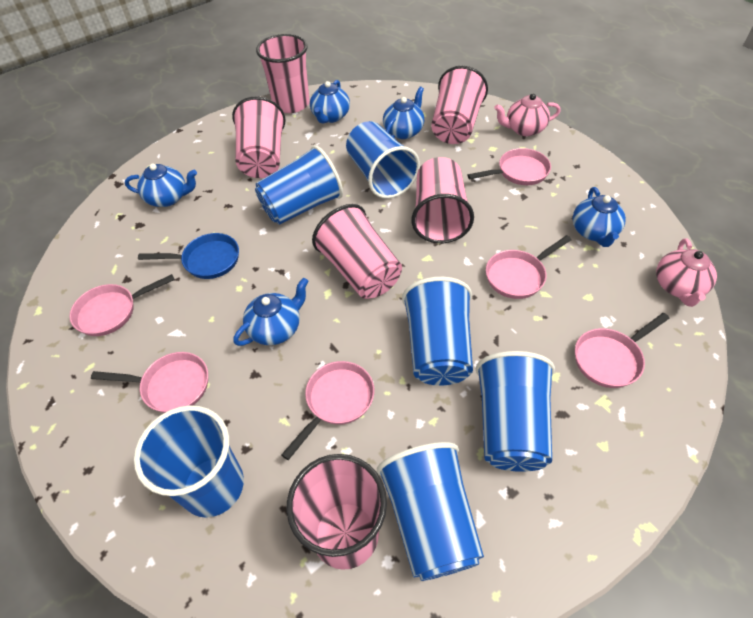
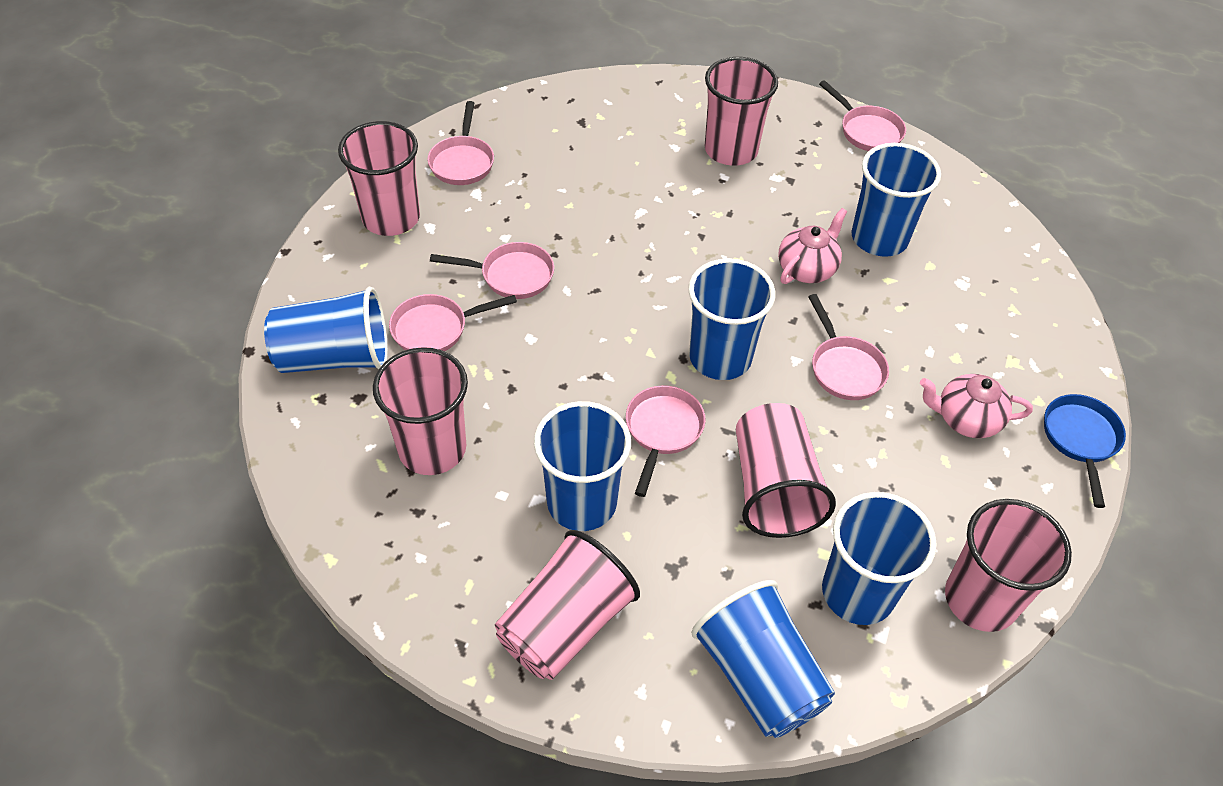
blue teapot: [125,164,197,207] [233,278,308,346] [310,80,350,123] [383,87,424,139] [573,187,626,247] = 5 -> none = 0

